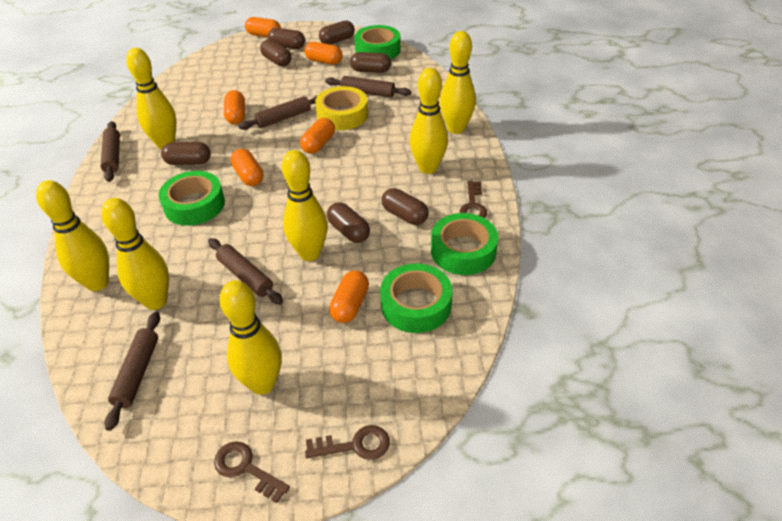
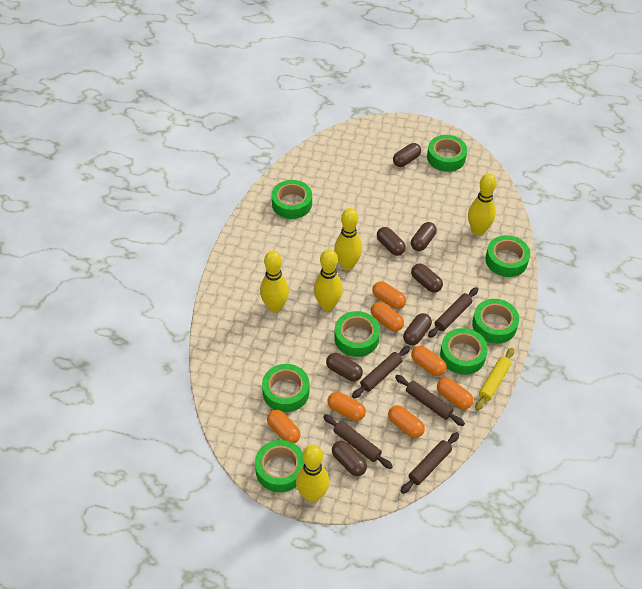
brown key: [214,441,290,503] [305,425,390,460] [460,180,487,218] = 3 -> none = 0
green tape: [159,171,225,226] [354,25,401,59] [380,263,452,333] [431,213,498,275] = 4 -> [255,440,304,492] [262,364,309,412] [271,180,312,219] [334,311,380,357] [427,135,467,172] [440,328,488,375] [472,299,519,344] [486,235,530,277] = 8
orange capsule: [224,90,245,125] [230,149,264,186] [245,17,281,37] [300,118,335,154] [304,42,342,65] [329,270,369,323] = 6 -> [267,410,300,444] [327,392,366,421] [371,302,404,331] [372,281,406,309] [388,405,425,438] [411,346,447,376] [437,378,473,409] = 7
yellow bowling pin: [36,180,109,291] [101,198,169,310] [126,48,177,150] [219,280,282,395] [282,150,328,261] [410,68,448,174] [440,31,476,134] = 7 -> [260,251,289,313] [296,445,329,503] [314,249,343,311] [334,208,362,271] [468,173,497,236] = 5
yellow rolling pin: none = 0 -> [475,348,514,411] = 1
yellow tape: [315,86,368,130] = 1 -> none = 0

